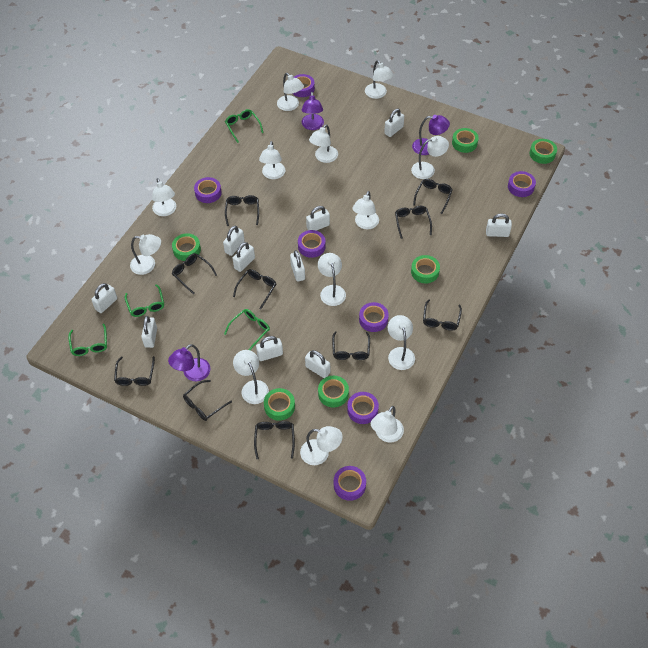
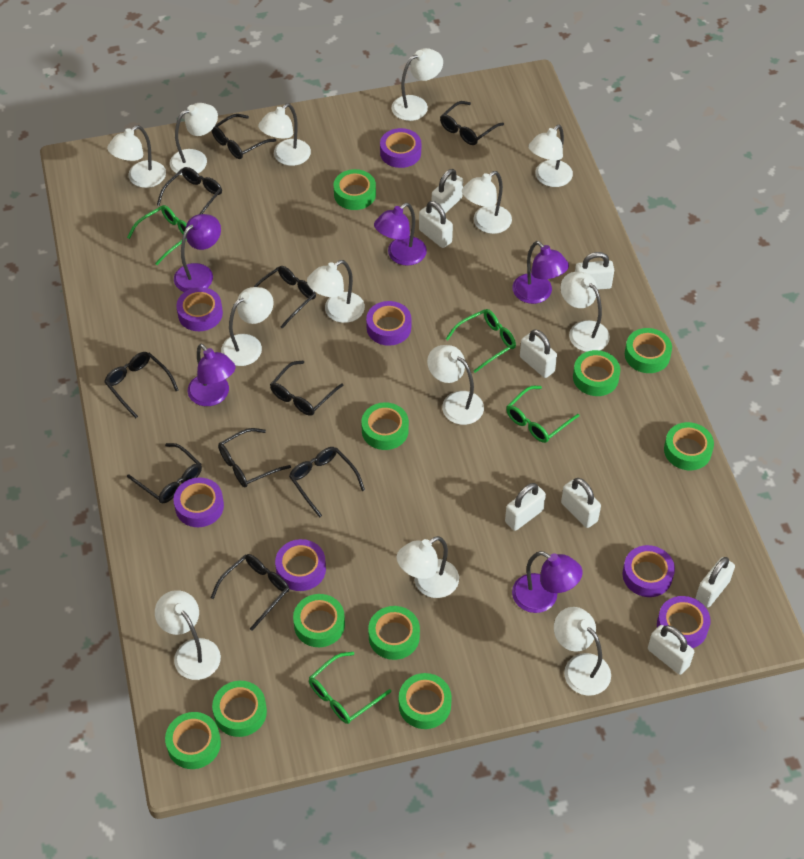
green tape: [172,233,201,261] [264,388,295,421] [318,376,349,408] [411,255,440,284] [452,128,479,153] [530,139,557,164] = 6 -> [165,712,221,769] [212,681,267,737] [293,594,345,647] [334,169,376,210] [361,402,409,450] [368,606,420,660] [399,673,452,729] [573,350,620,396] [625,328,672,373] [664,422,714,470] = 10
purple lamp: [168,344,211,381] [302,92,324,130] [412,115,450,155] = 3 -> [174,214,221,292] [188,344,236,406] [374,203,427,266] [512,241,569,304] [512,551,583,613] = 5
white padlock: [91,283,117,313] [141,316,157,348] [223,226,245,256] [232,242,255,272] [256,336,283,361] [290,250,305,282] [305,350,330,378] [306,206,330,231] [384,109,404,137] [486,214,512,237] = 10 -> [419,201,453,248] [432,169,463,213] [505,483,546,531] [520,329,557,378] [561,478,601,528] [575,252,614,290] [648,625,694,675] [696,557,735,607] = 8

